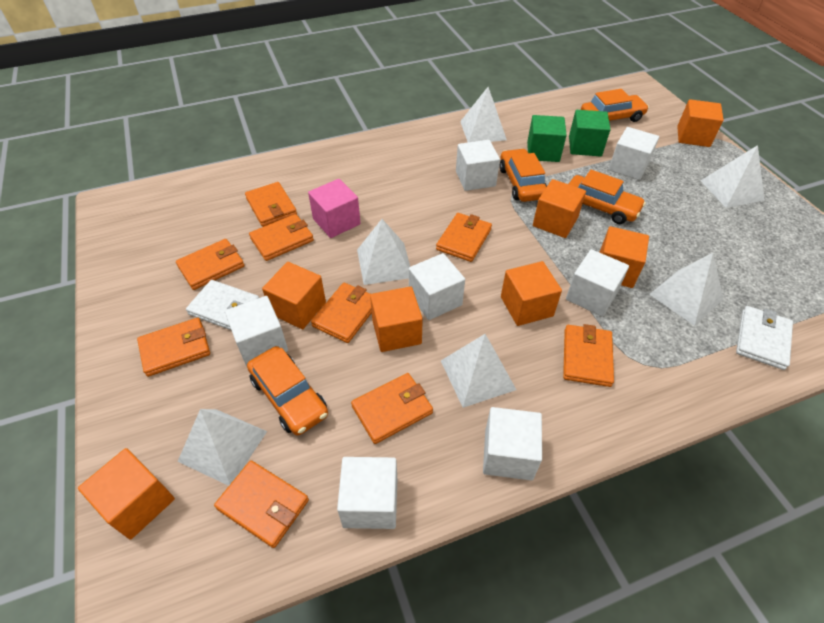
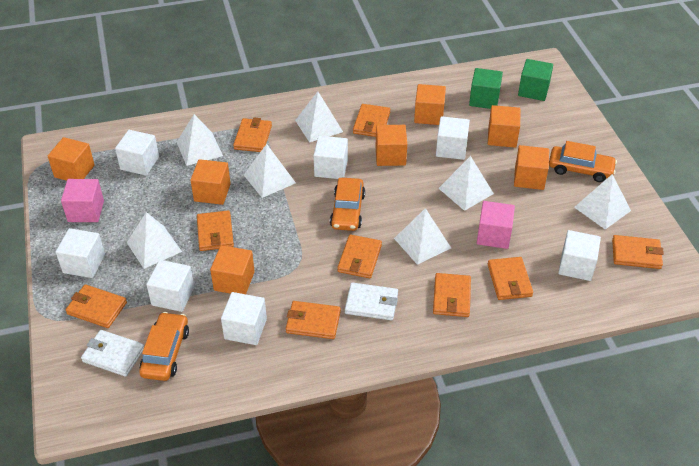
orange car: [247,346,328,436] [499,149,547,202] [569,170,646,224] [581,89,649,122] = 4 -> [139,312,189,381] [330,178,365,231] [549,141,617,182] = 3
pink cube: [308,179,361,238] = 1 -> [61,179,104,222] [477,201,515,249] = 2
white pyramid: [177,409,267,486] [357,219,410,285] [441,334,516,408] [460,87,507,142] [649,253,724,326] [701,145,764,208] = 6 -> [127,212,182,269] [177,114,223,166] [244,144,296,198] [295,92,343,143] [394,208,451,265] [438,156,494,211] [574,174,631,229] = 7

